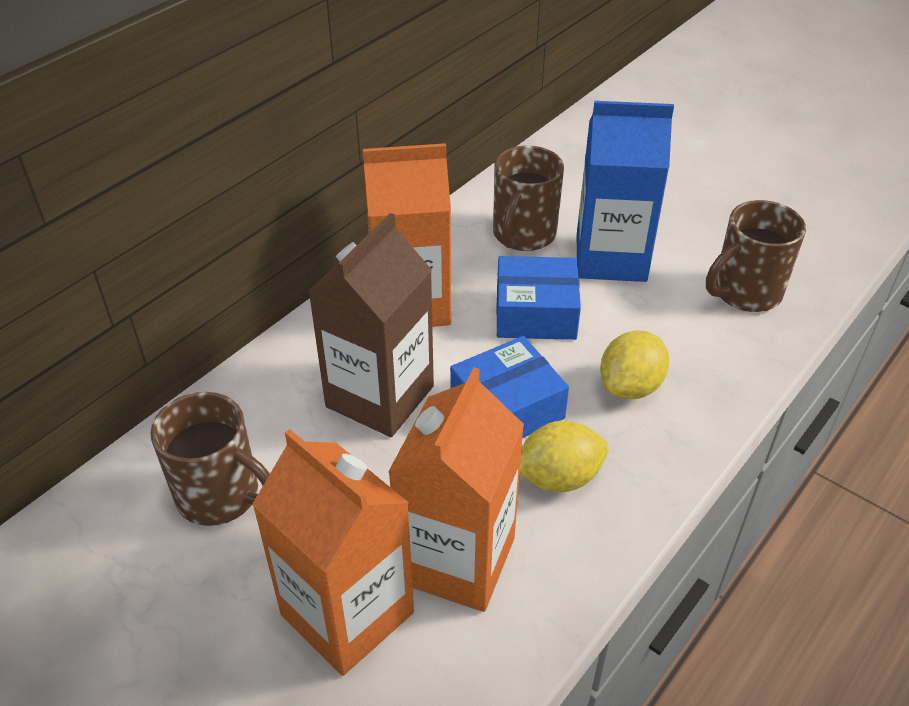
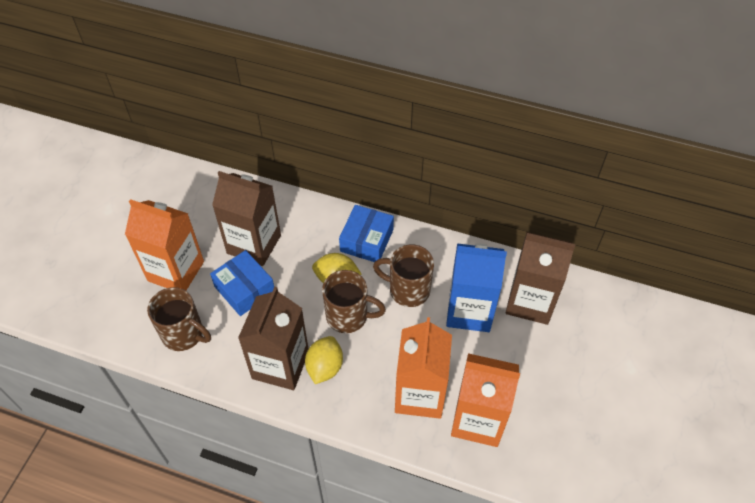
brown carton: [308,213,434,437] = 1 -> [212,171,281,266] [238,287,309,390] [506,232,575,325] = 3

